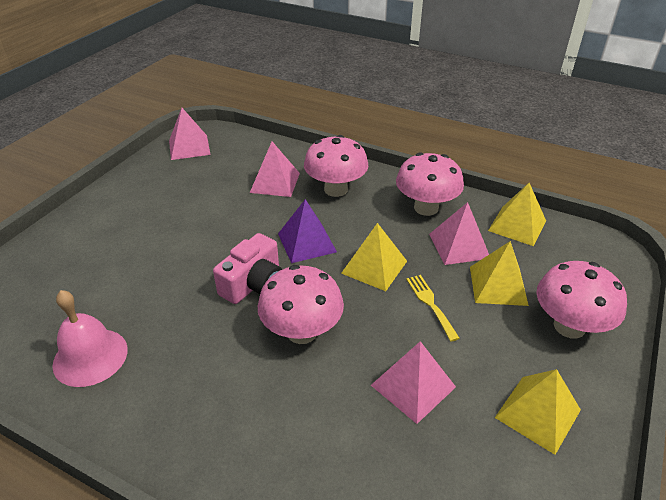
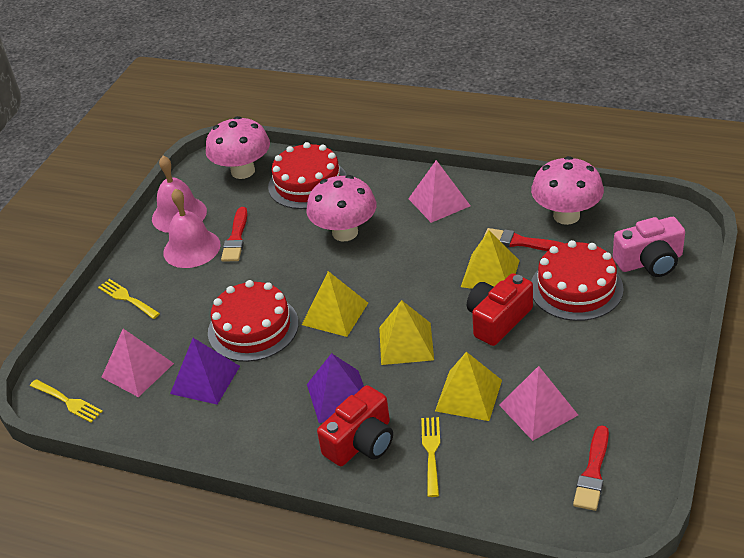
pink bell: [52,290,128,387] = 1 -> [152,156,207,233] [163,188,221,268] = 2
pink mushroom: [258,265,344,344] [304,135,368,197] [396,152,464,216] [537,261,627,339] = 4 -> [206,116,270,179] [307,175,377,241] [531,156,604,225] = 3
pink pyramid: [169,108,211,160] [250,142,300,197] [371,341,456,424] [429,202,489,265] = 4 -> [101,329,174,397] [408,160,471,223] [499,366,578,441] = 3
purple pyramid: [278,199,337,263] = 1 -> [170,338,240,405] [307,353,364,423] = 2
red brush: none = 0 -> [221,207,248,262] [483,228,565,251] [573,425,609,511] = 3
red cake: none = 0 -> [208,280,299,362] [268,142,347,209] [531,240,624,321] = 3
red camera: none = 0 -> [317,385,393,466] [467,273,533,346] = 2
yellow fork: [406,275,460,342] = 1 -> [30,379,103,423] [98,279,160,319] [421,417,440,497] = 3

